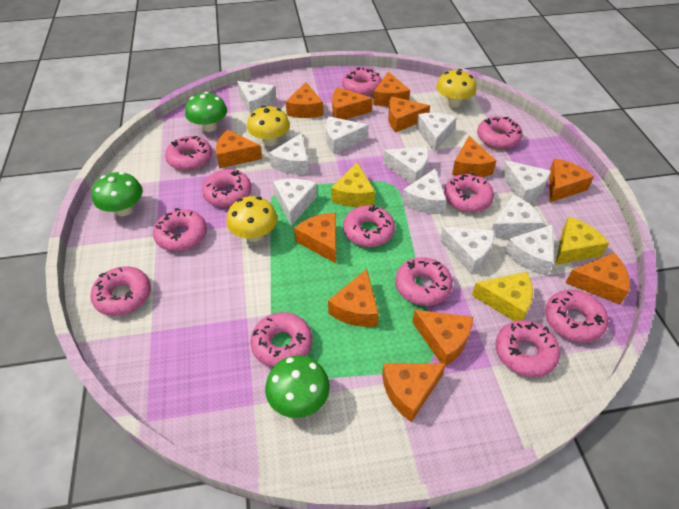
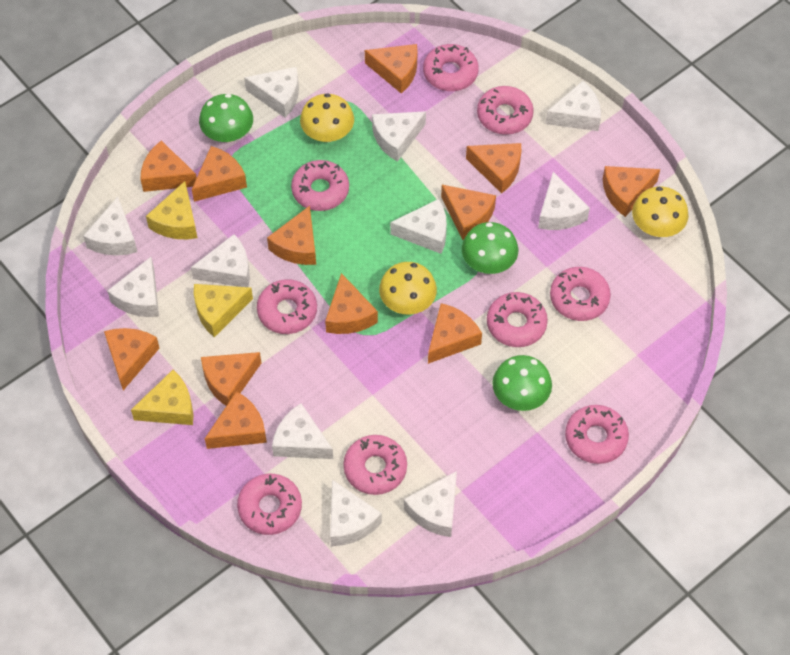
pink donut: [90,266,151,316] [153,208,207,252] [165,136,212,171] [202,169,252,207] [250,312,312,368] [342,67,382,96] [343,205,395,247] [395,257,453,306] [444,173,494,212] [477,116,523,149] [495,320,560,378] [545,290,608,343] = 12 -> [237,474,302,535] [257,279,317,334] [291,160,349,211] [343,435,407,495] [423,44,479,91] [477,86,534,135] [487,292,548,347] [550,267,611,321] [565,405,629,464] = 9

